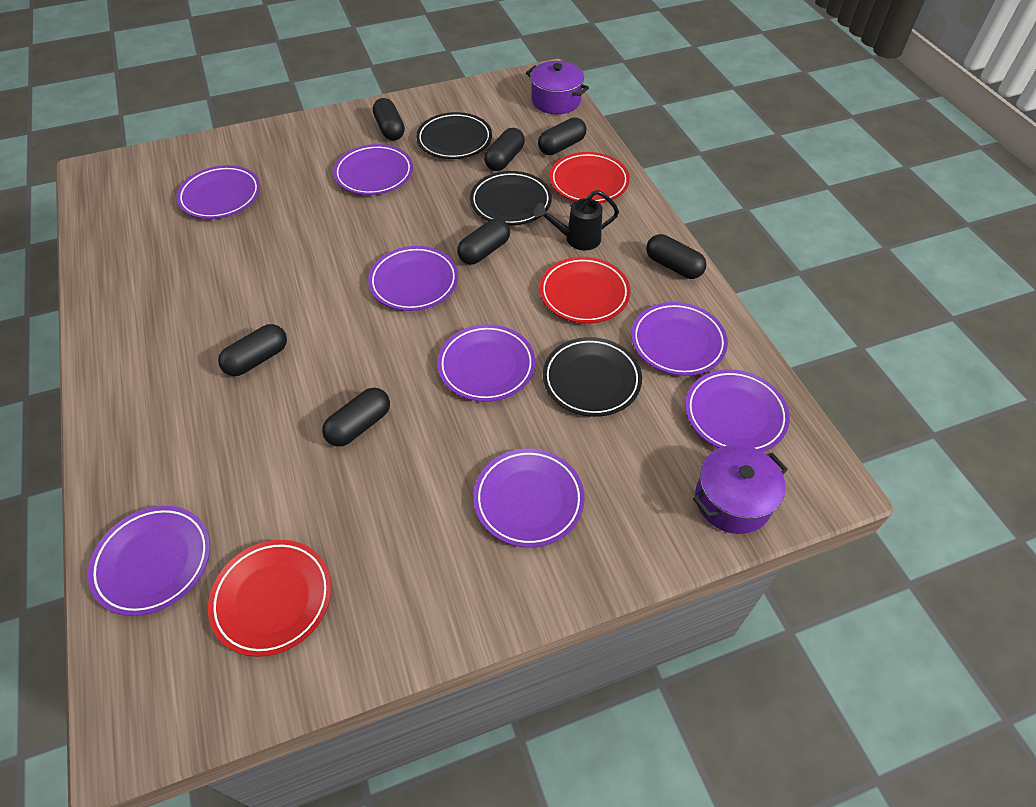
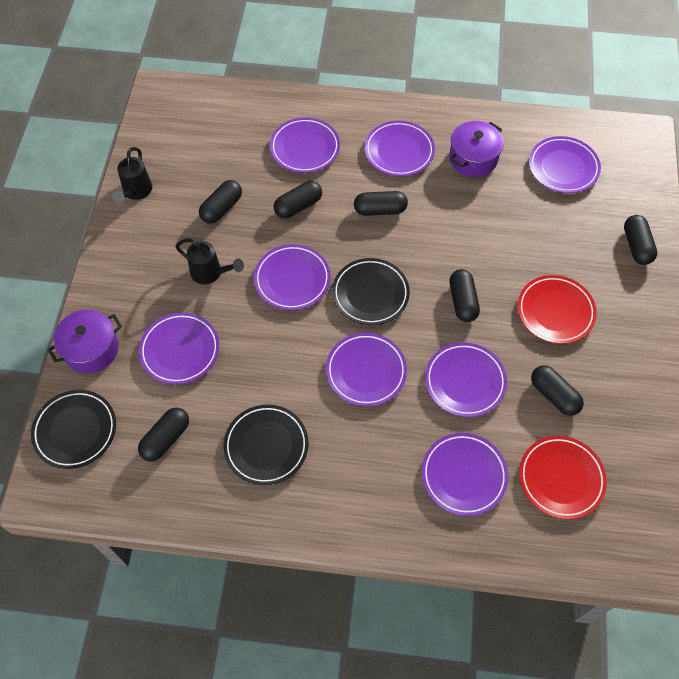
black watering can: [534,190,619,251] = 1 -> [112,147,152,203] [175,238,244,284] = 2
red plate: [208,540,331,657] [540,257,631,323] [550,152,630,203] = 3 -> [517,275,597,344] [519,436,607,519] = 2

